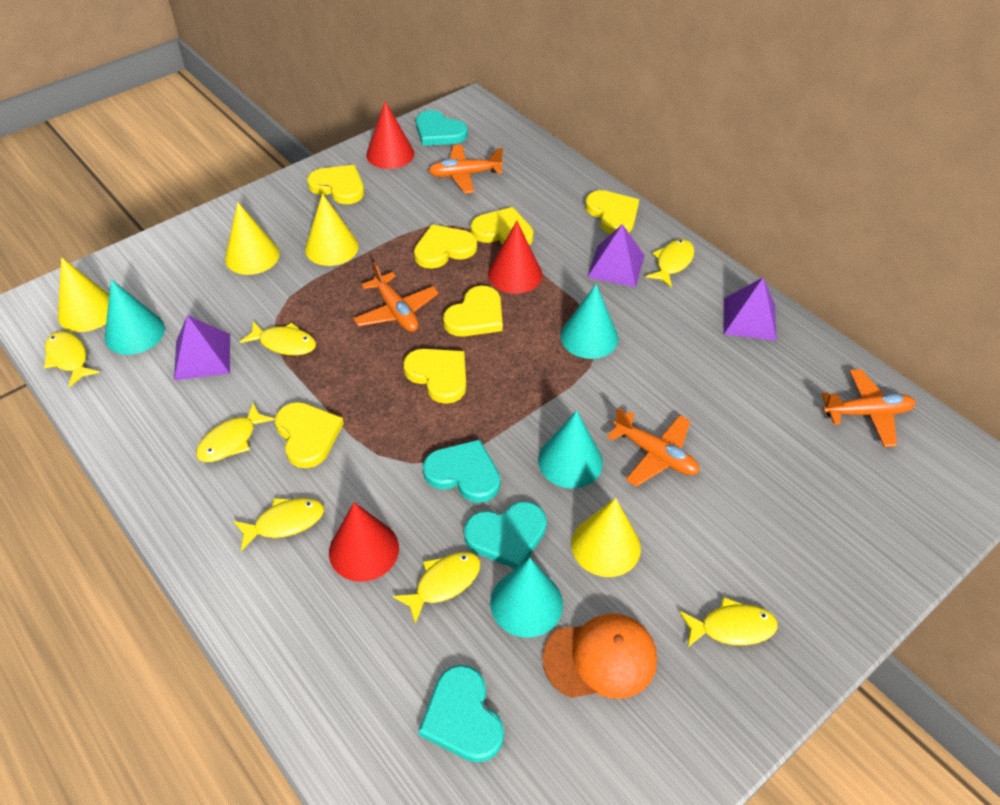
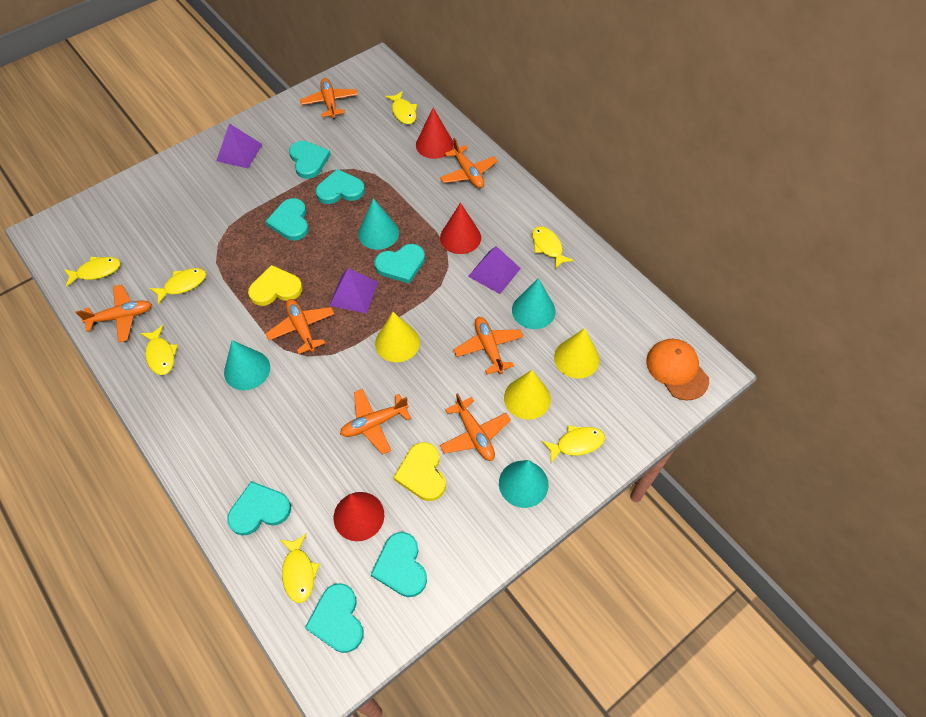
orange plane: [353,262,439,332] [428,145,503,194] [607,408,699,487] [821,369,916,447] = 4 -> [76,284,152,343] [265,299,334,354] [300,78,358,119] [340,389,411,455] [440,138,498,188] [440,393,511,461] [454,317,524,375] = 7
turquoise heart: [416,110,468,146] [418,665,504,763] [423,439,500,503] [464,501,547,569] = 4 -> [227,481,291,536] [265,198,309,241] [289,141,331,179] [305,583,363,653] [316,169,365,204] [371,532,427,597] [374,244,425,284] = 7
yellow cone: [58,257,109,332] [225,202,280,275] [305,194,359,266] [571,498,641,577] = 4 -> [375,312,420,362] [504,370,551,420] [554,328,600,379] = 3
yellow heart: [275,402,344,468] [307,165,364,204] [403,349,466,404] [414,224,477,269] [443,286,503,337] [471,207,533,246] [585,190,639,234] = 7 -> [248,265,302,306] [393,442,446,501] = 2

